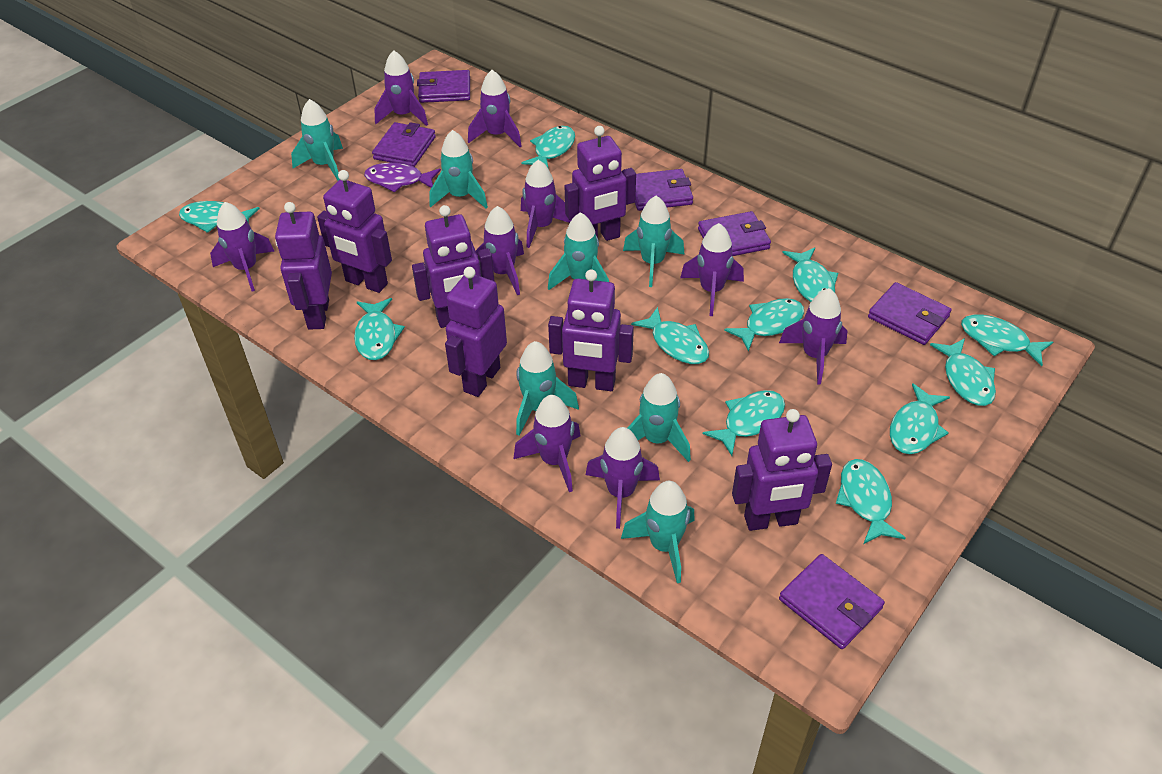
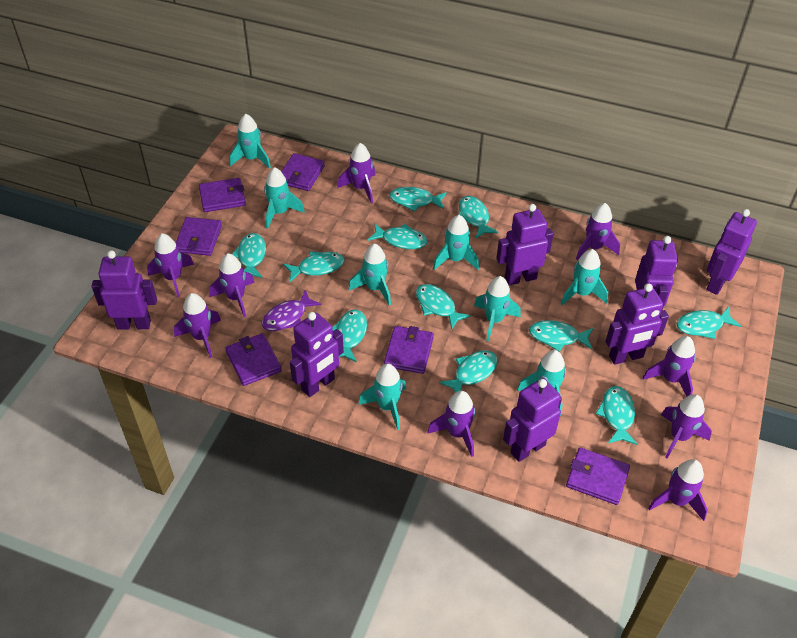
turquoise rocket: [291,99,343,181] [429,130,488,208] [516,341,579,435] [548,212,609,290] [621,481,695,583] [623,196,685,287] [628,373,691,462] = 7 -> [229,114,271,169] [264,167,305,229] [349,243,391,305] [358,364,406,430] [433,215,479,270] [474,276,521,341] [517,350,566,416] [561,249,608,305] = 8

